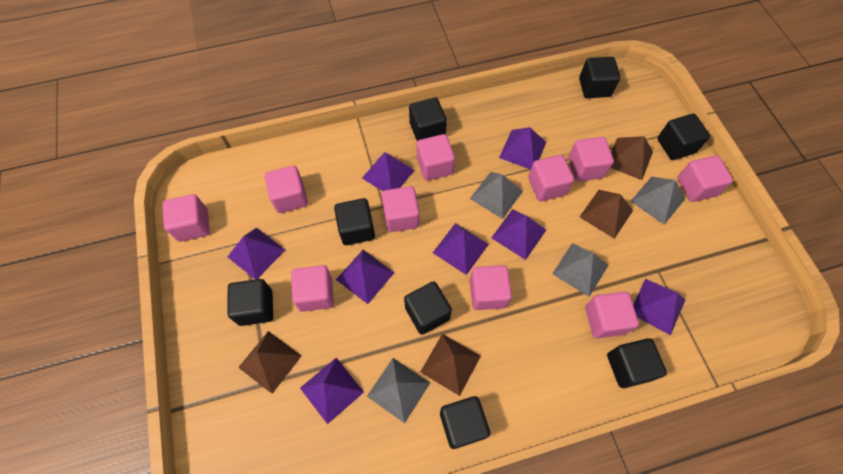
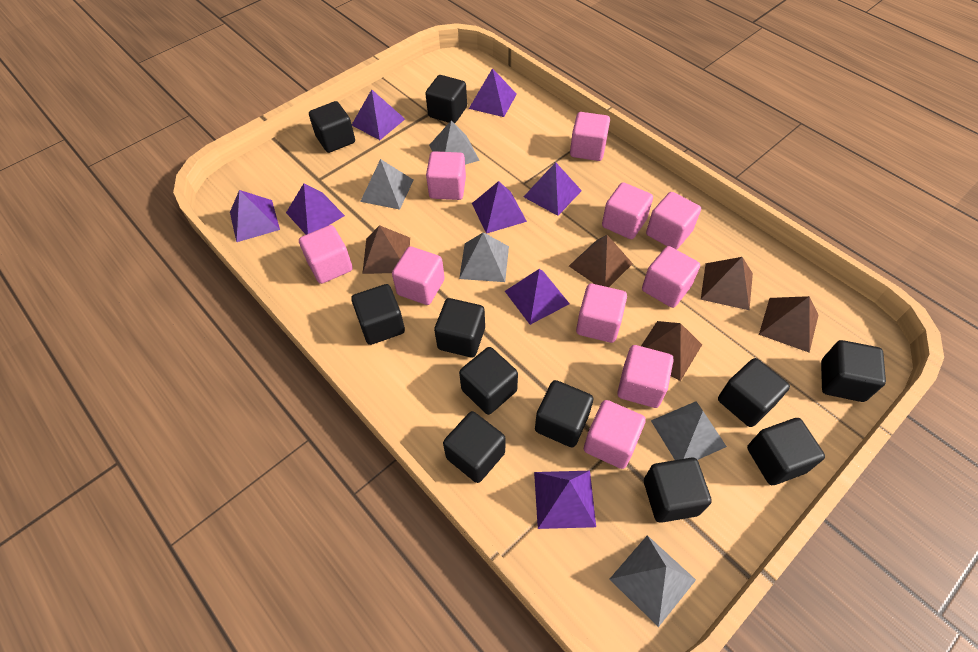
black cube: [228,279,273,326] [334,198,375,245] [404,281,452,335] [409,97,447,141] [440,396,490,449] [579,57,621,98] [607,338,667,388] [657,114,710,160] = 8 -> [309,101,355,153] [351,284,405,345] [425,75,467,123] [434,298,485,357] [443,411,505,483] [459,347,518,415] [535,380,593,447] [644,458,712,523] [718,358,790,427] [747,418,825,485] [821,340,886,402] = 11
brown pyramid: [238,331,301,394] [420,334,481,396] [580,190,633,239] [611,136,653,180] = 4 -> [362,225,410,274] [569,235,633,287] [641,321,702,381] [701,257,753,310] [759,296,819,353] = 5
grey pyramid: [367,358,430,423] [470,172,523,219] [552,243,609,297] [631,177,685,225] = 4 -> [360,159,413,210] [429,120,480,165] [459,232,509,282] [609,535,696,627] [651,401,727,460] = 5

